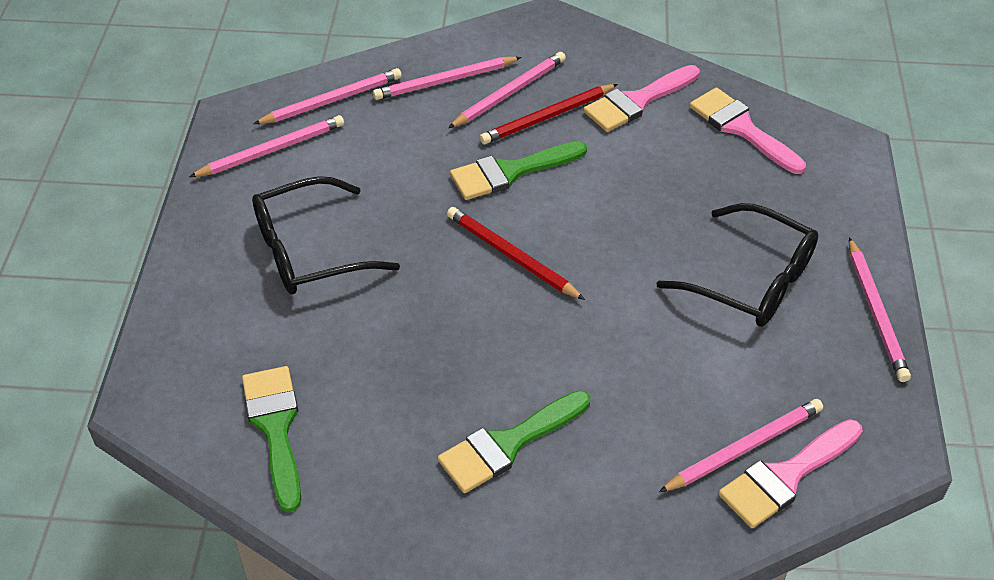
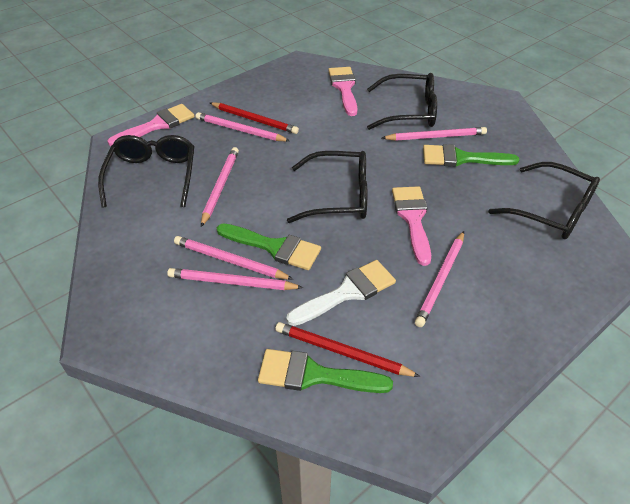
black glasses: [252,176,400,294] [657,203,818,327] = 2 -> [98,135,194,208] [287,151,367,223] [367,73,437,130] [488,162,600,239] = 4
white brush: none = 0 -> [286,260,396,326] = 1

